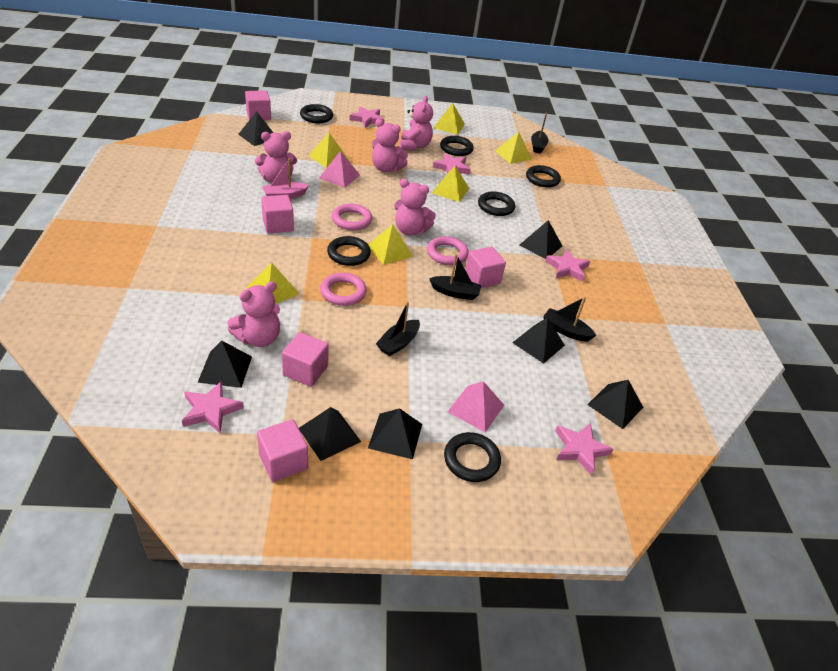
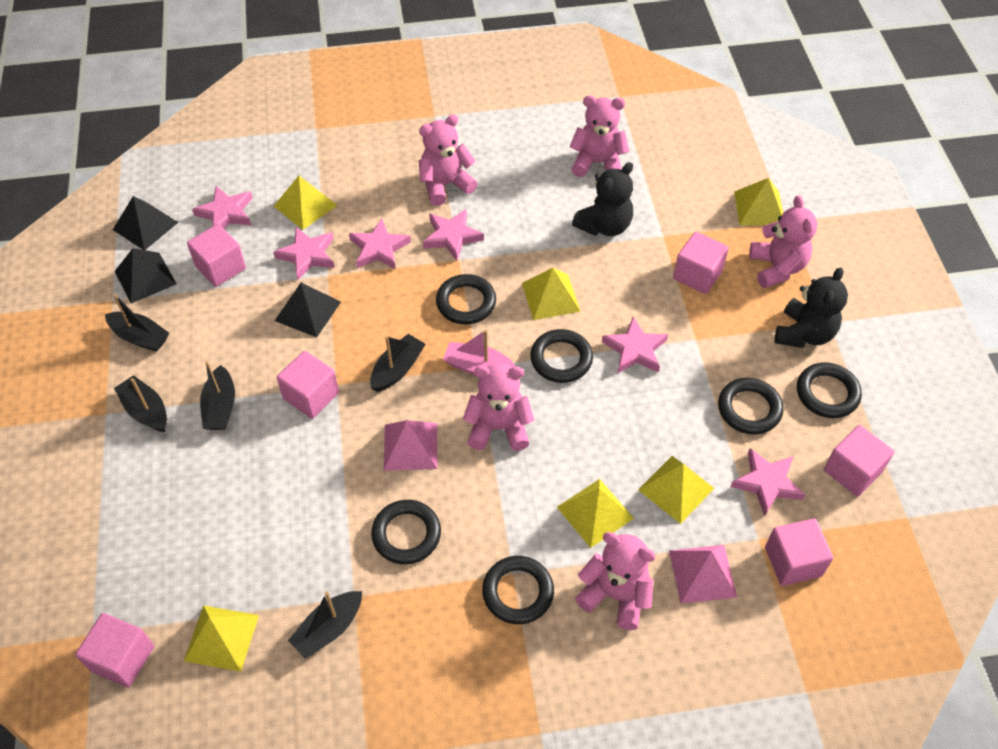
black boat: [376,301,420,357] [429,254,481,300] [531,113,549,154] [543,297,596,341] = 4 -> [105,294,169,352] [114,375,167,432] [200,361,235,430] [288,591,362,658] [370,334,426,392] = 5
black pyramid: [197,340,252,388] [238,111,273,146] [299,407,361,461] [368,408,422,459] [512,317,565,364] [520,220,562,259] [587,380,643,429] = 7 -> [113,196,179,250] [114,248,176,304] [275,282,341,337] = 3
black teddy bear: none = 0 -> [572,162,633,236] [775,267,848,348] = 2
pink cube: [245,90,271,120] [257,419,308,482] [261,195,294,234] [282,332,329,387] [465,247,506,288] = 5 -> [75,613,154,688] [187,224,246,287] [277,351,339,419] [673,232,729,294] [765,518,833,586] [824,425,894,496] = 6
pink ring: [320,273,367,306] [332,204,372,230] [427,236,469,265] = 3 -> none = 0
pink star: [182,382,244,433] [350,107,385,128] [433,153,471,175] [545,249,590,282] [555,423,614,475] = 5 -> [192,186,253,228] [273,227,335,280] [349,218,411,270] [423,209,484,261] [602,317,668,374] [730,448,805,516] = 6

